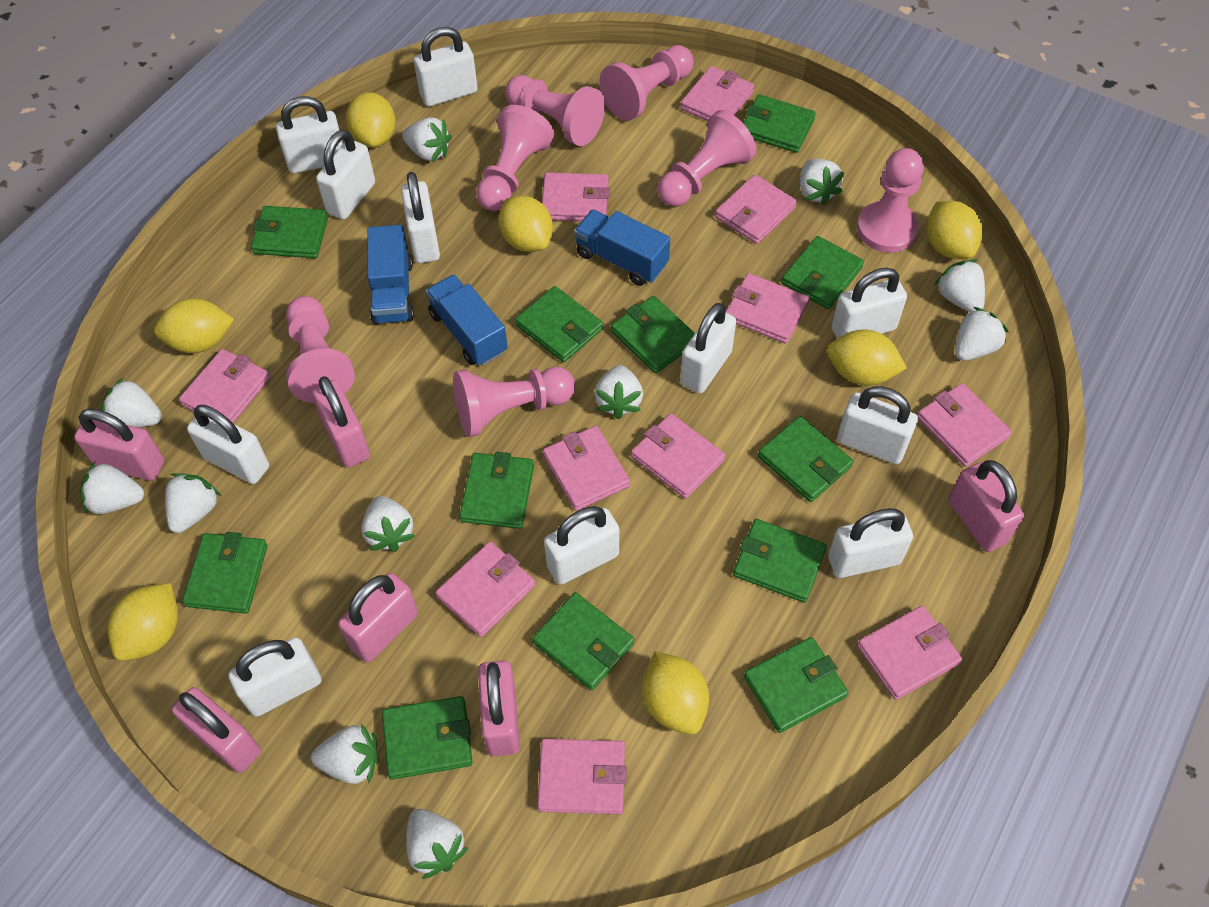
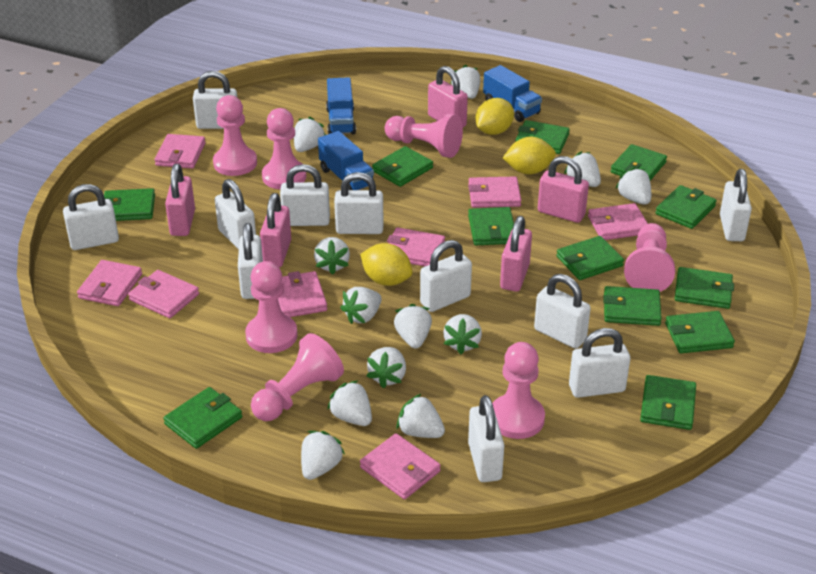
pink padlock: [74,409,164,481] [172,687,261,773] [312,376,370,467] [338,573,418,662] [478,660,520,756] [948,460,1024,552] = 6 -> [165,164,195,236] [260,193,291,267] [428,66,468,127] [500,216,532,292] [538,156,589,223] = 5
pink wallet: [179,349,270,423] [435,542,536,637] [537,739,627,814] [542,172,609,221] [543,426,630,511] [631,414,725,499] [680,66,754,121] [715,175,797,244] [726,273,809,344] [857,606,962,700] [917,383,1012,467] = 11 -> [77,260,142,306] [128,270,199,318] [154,134,206,169] [278,271,327,317] [360,433,441,499] [387,227,445,266] [468,176,521,208] [588,203,648,240] = 8
white strawberry: [80,461,144,514] [101,377,162,427] [165,473,221,533] [311,724,379,784] [361,496,415,552] [402,117,452,162] [406,809,469,879] [595,365,643,419] [800,159,844,206] [935,260,985,312] [955,307,1009,361] = 11 -> [294,116,326,152] [301,431,345,480] [314,237,350,275] [327,380,372,426] [340,287,382,324] [367,347,406,388] [394,304,432,349] [396,394,445,438] [443,314,482,355] [450,65,480,99] [564,151,601,187] [615,167,651,205] = 12
yellow lemon: [108,583,178,661] [154,298,234,353] [346,92,396,148] [499,195,553,252] [643,652,709,735] [827,330,907,386] [927,201,983,259] = 7 -> [360,243,413,286] [475,98,514,135] [503,137,556,174] = 3

